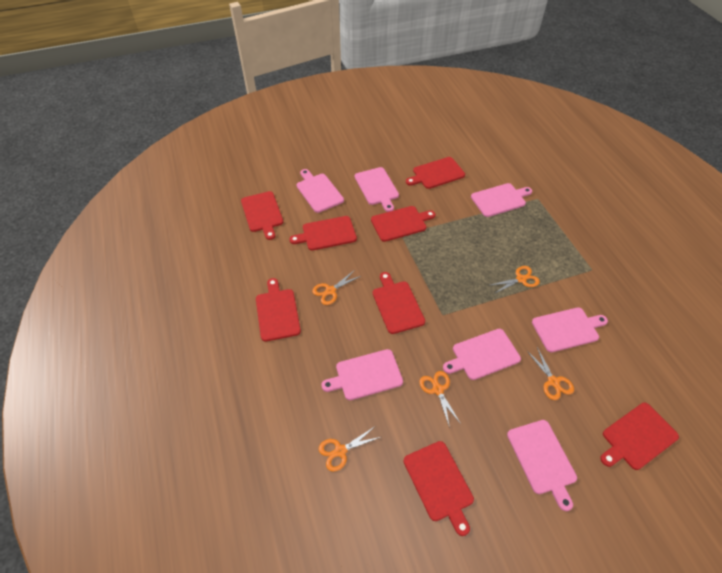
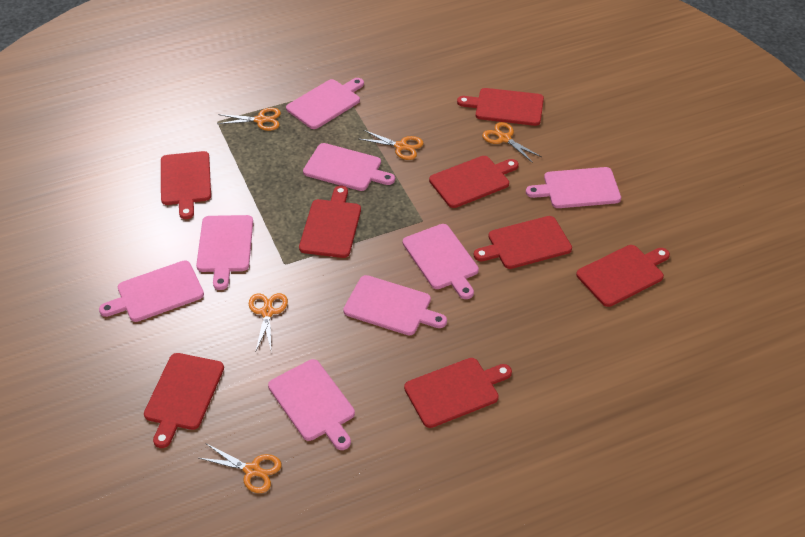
pink cutting board: [296,169,344,213] [321,349,403,400] [355,167,399,212] [443,329,521,380] [471,183,532,217] [507,420,577,511] [532,307,608,352] = 7 -> [99,260,204,322] [196,215,253,290] [268,359,355,450] [286,78,364,129] [303,143,395,191] [343,275,447,335] [403,224,479,299] [526,167,621,208] = 8

